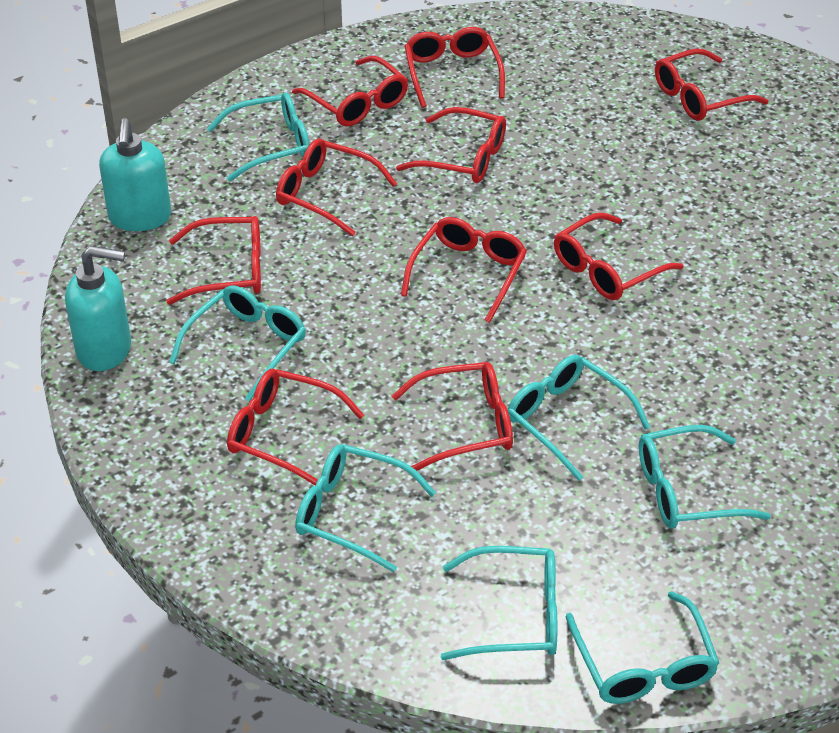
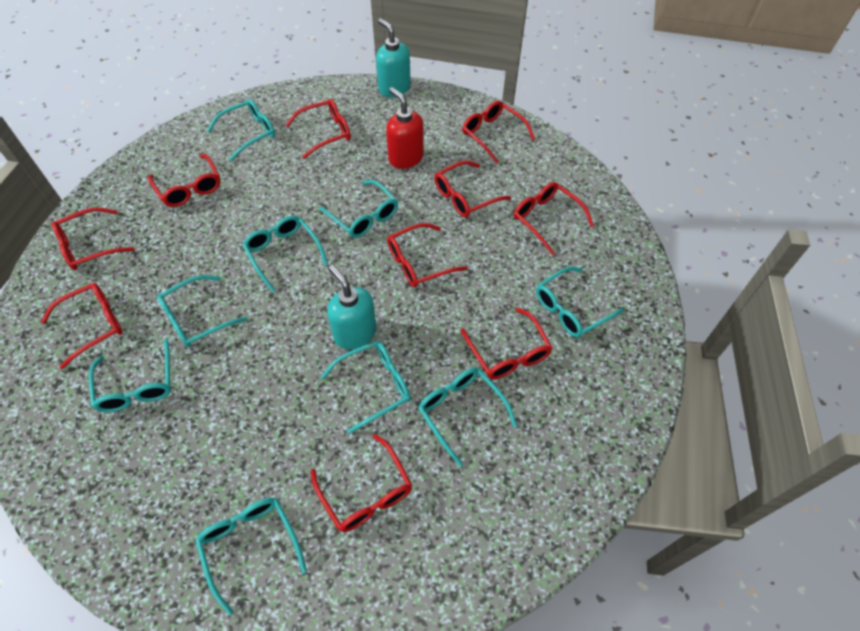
red soap dispenser: none = 0 -> [386,87,424,169] = 1
turquoise glasses: [169,285,306,402] [207,92,310,181] [295,444,436,572] [441,546,557,660] [508,355,650,481] [565,591,719,704] [639,425,771,529] = 7 -> [89,339,171,412] [157,275,248,347] [196,498,307,615] [207,99,275,161] [242,216,328,292] [319,180,398,238] [321,341,411,434] [418,368,517,466] [536,266,623,338] = 9

